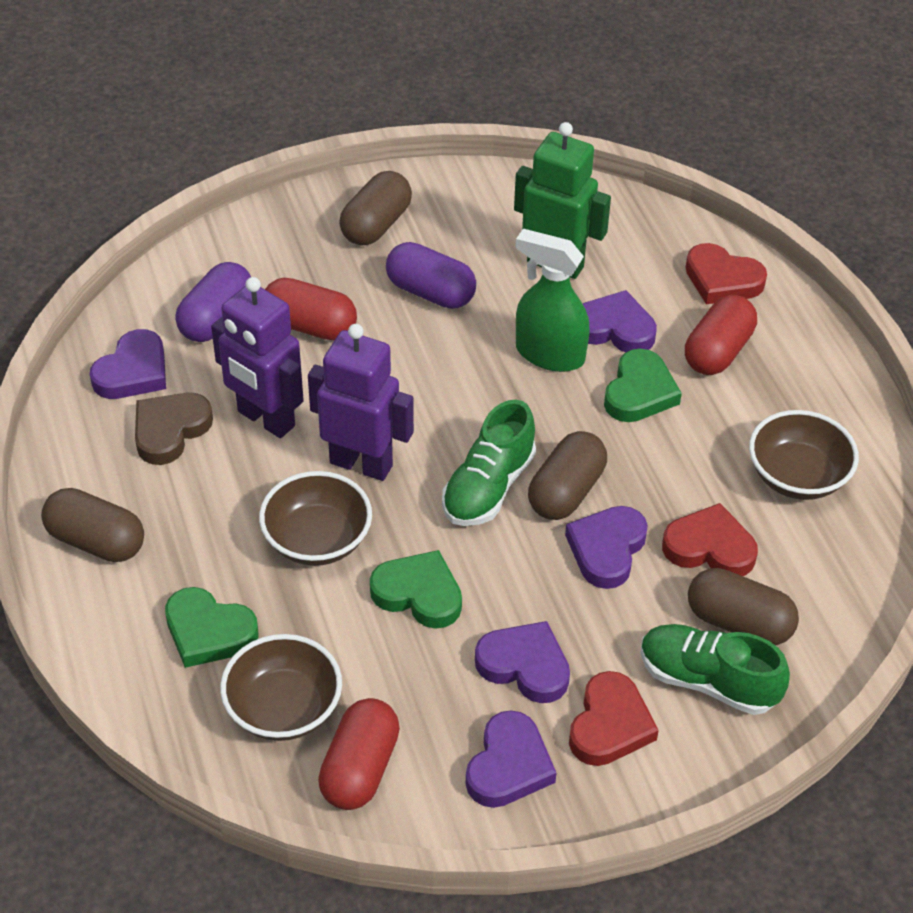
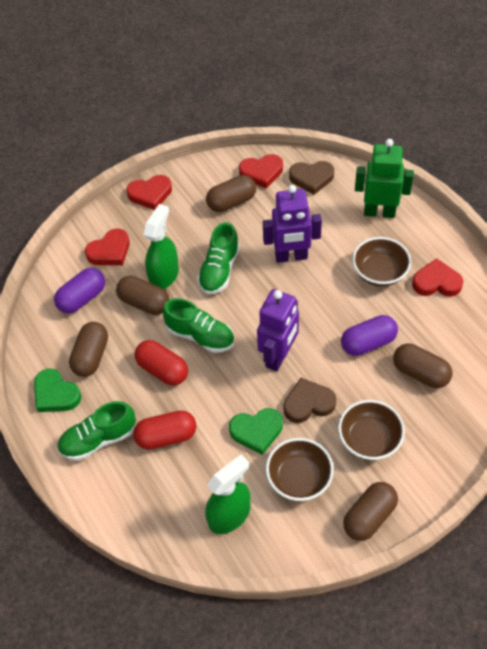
brown capsule: [41,488,144,562] [339,171,412,245] [528,431,607,520] [688,568,799,645] = 4 -> [69,322,108,377] [116,276,170,315] [206,175,256,212] [343,482,398,541] [393,344,452,388] = 5
brown heart: [135,393,213,465] = 1 -> [284,378,336,423] [289,161,334,195] = 2
green heart: [165,587,259,668] [370,550,462,629] [604,349,682,422] = 3 -> [34,369,81,412] [229,408,283,455] = 2
green shoe: [442,400,536,526] [641,624,790,715] = 2 -> [57,401,136,461] [162,298,235,353] [197,222,240,294] = 3
green spray bottle: [515,229,590,372] = 1 -> [144,204,179,289] [205,454,251,534] = 2
purple heart: [90,329,166,399] [466,710,556,808] [475,621,570,703] [565,506,648,589] [583,290,657,352] = 5 -> none = 0
red capsule: [265,278,357,340] [318,698,400,810] [685,295,757,375] = 3 -> [133,410,196,450] [134,340,188,386] = 2
red heart: [569,671,659,766] [662,503,758,576] [685,243,767,304] = 3 -> [85,228,130,265] [127,175,172,210] [239,154,283,189] [412,258,463,297] = 4

